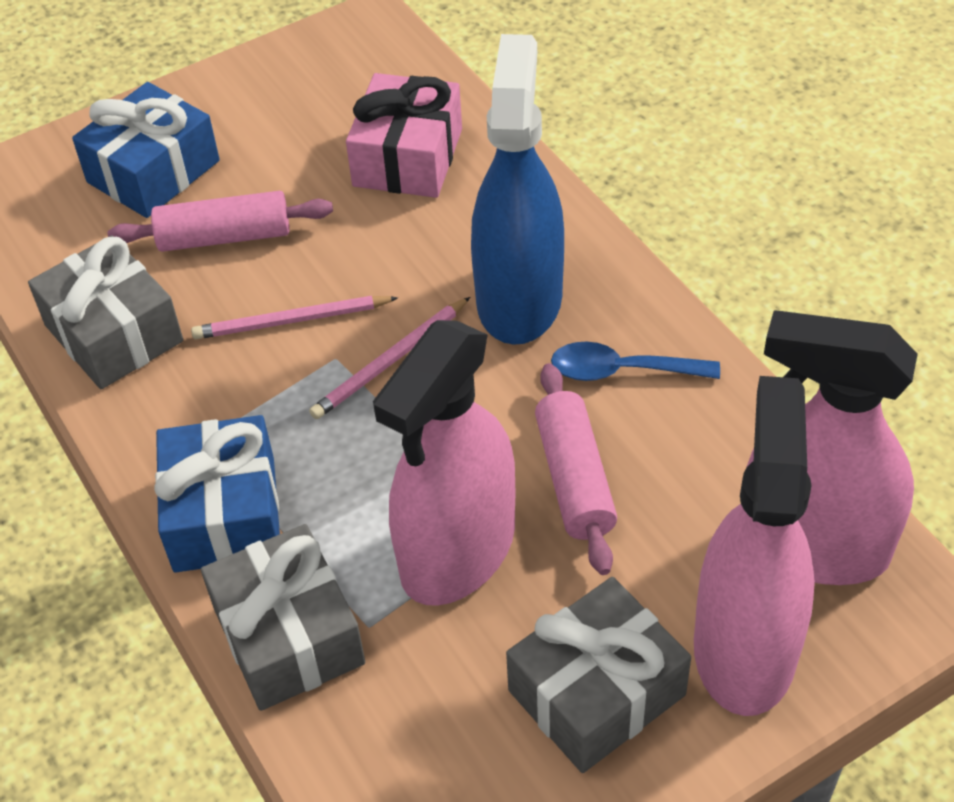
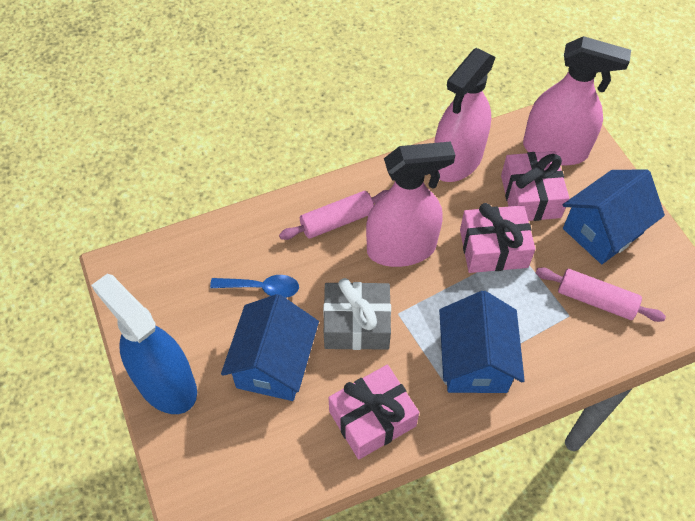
blue gift: [72,82,220,218] [154,415,280,573] = 2 -> none = 0
blue house: none = 0 -> [221,294,319,401] [439,291,525,393] [563,169,665,264] = 3
grey gift: [28,235,183,389] [201,524,365,711] [506,577,691,773] = 3 -> [323,278,391,350] = 1
pink gift: [346,73,462,198] = 1 -> [328,365,419,459] [460,203,535,273] [501,151,569,221] = 3
pink pencil: [191,296,398,339] [309,297,470,419] = 2 -> none = 0

